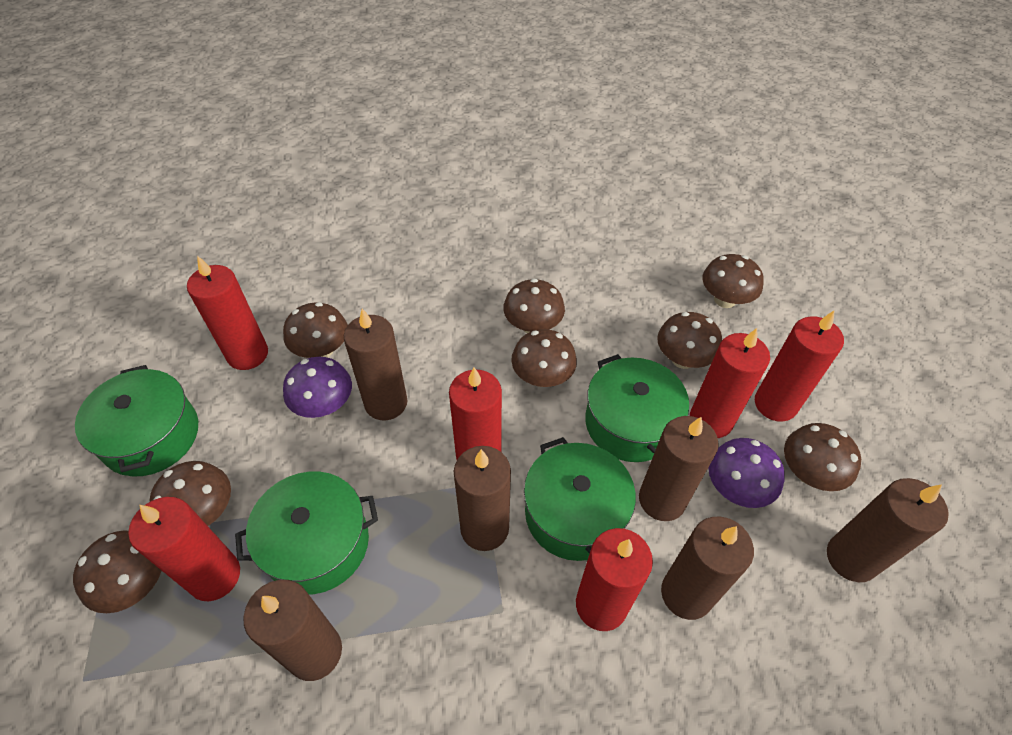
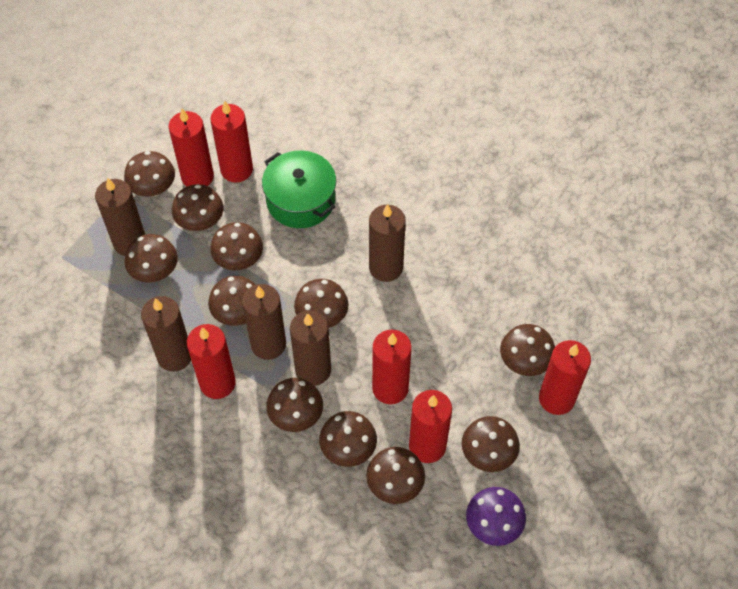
brown candle: [243,580,342,681] [344,309,407,421] [454,446,511,551] [639,416,719,521] [661,517,754,620] [827,478,949,582] = 6 -> [95,177,146,256] [141,296,191,372] [242,284,286,360] [290,311,331,386] [369,204,406,282] = 5
brown mushroom: [73,530,162,613] [150,461,231,526] [283,302,348,358] [503,279,565,333] [511,329,577,387] [657,312,722,369] [702,254,764,308] [784,423,861,491] = 8 -> [124,151,175,197] [124,234,178,282] [172,184,223,231] [208,276,255,326] [210,222,263,270] [266,378,323,432] [294,279,349,328] [319,411,377,467] [366,447,425,504] [462,416,520,472] [500,324,555,376] = 11
green pot: [75,365,198,476] [235,471,378,594] [524,437,636,561] [585,354,689,462] = 4 -> [262,150,336,228] = 1
purple mushroom: [283,357,352,418] [708,438,785,508] = 2 -> [466,487,526,546] = 1

